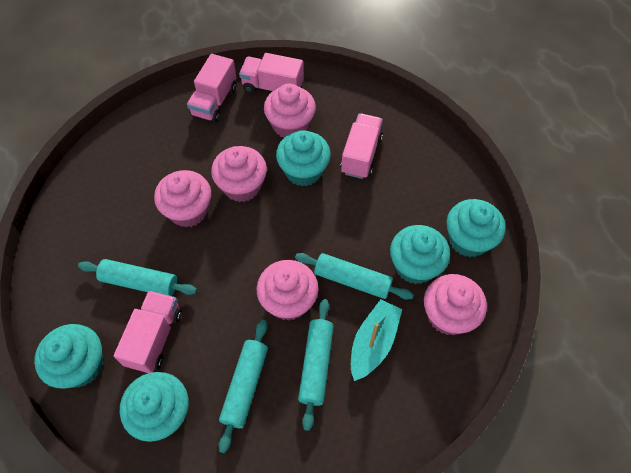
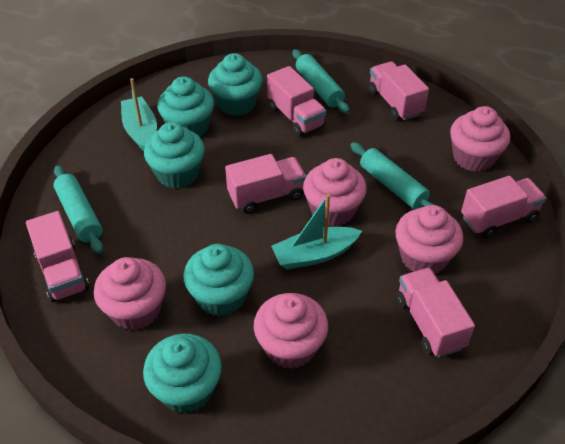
pink truck: [114,291,182,373] [187,54,237,122] [239,53,304,93] [340,113,383,179] = 4 -> [26,211,89,302] [225,154,306,214] [267,66,326,136] [368,61,429,120] [396,268,475,358] [461,176,546,238] = 6
turquoise boat: [351,299,402,381] = 1 -> [121,78,157,151] [271,194,362,270] = 2
turquoise rolling pin: [78,259,197,296] [219,320,268,453] [295,253,414,300] [298,299,334,431] = 4 -> [53,165,103,254] [292,49,349,114] [350,142,435,209] = 3

